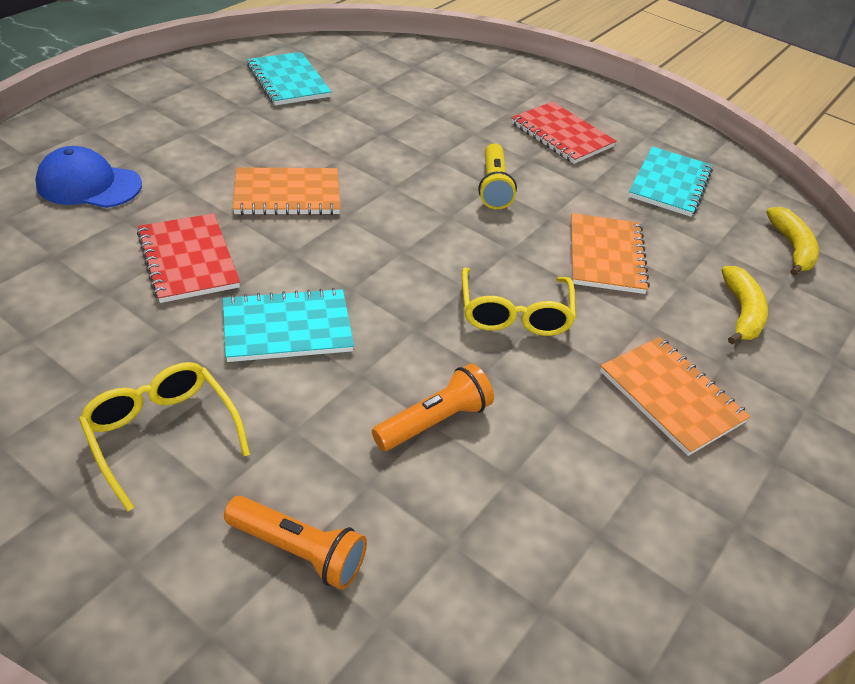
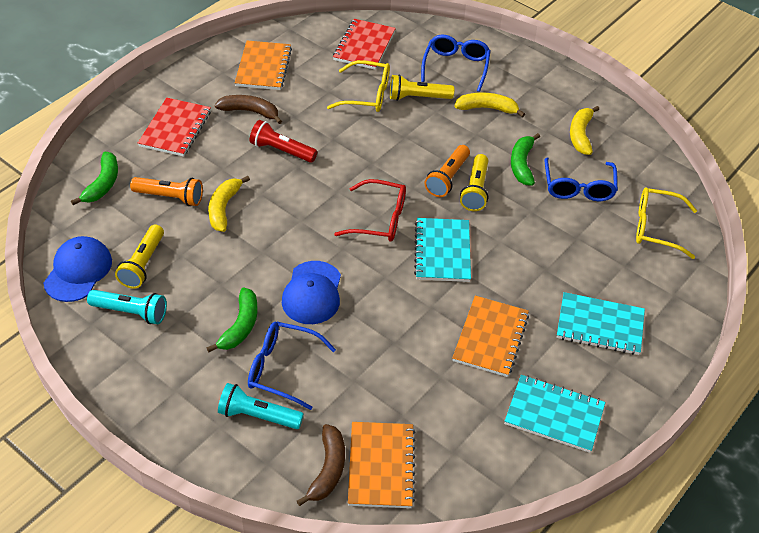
blue cap: [35,146,142,208] = 1 -> [43,236,112,302] [282,261,341,324] = 2
blue glasses: none = 0 -> [248,322,336,410] [421,35,491,92] [544,157,618,201] = 3
brown banana: none = 0 -> [215,95,282,124] [297,424,345,506] = 2
green banana: none = 0 -> [71,152,118,205] [207,287,258,352] [511,133,540,186] = 3
red flashlight: none = 0 -> [250,120,317,163] = 1
red glasses: none = 0 -> [334,179,406,242] = 1
turquoise flashlight: none = 0 -> [87,290,167,324] [218,383,304,429] = 2
yellow banana: [721,266,768,344] [766,207,819,276] = 2 -> [208,176,250,232] [454,92,525,117] [570,106,599,155] = 3
yellow flashlight: [478,143,517,209] = 1 -> [115,225,164,289] [390,74,454,101] [460,154,488,211] = 3

